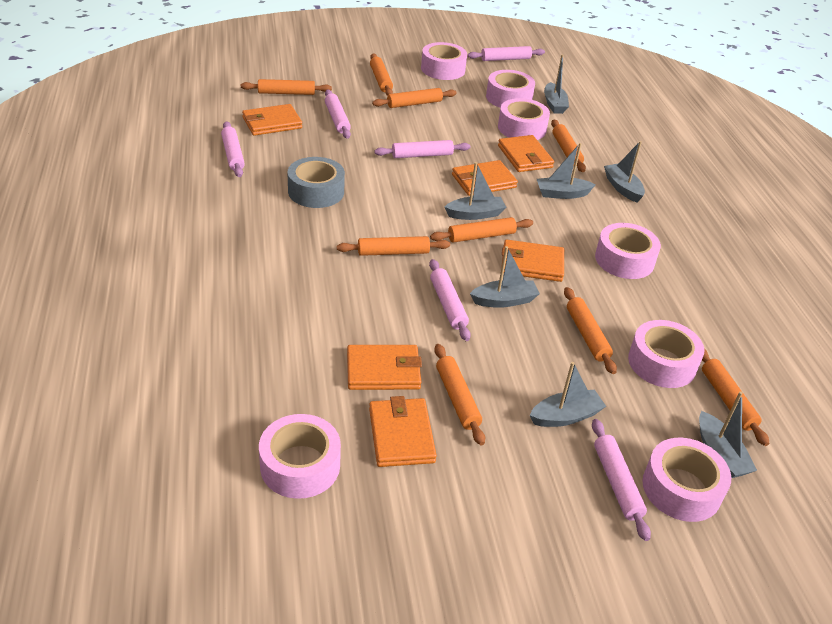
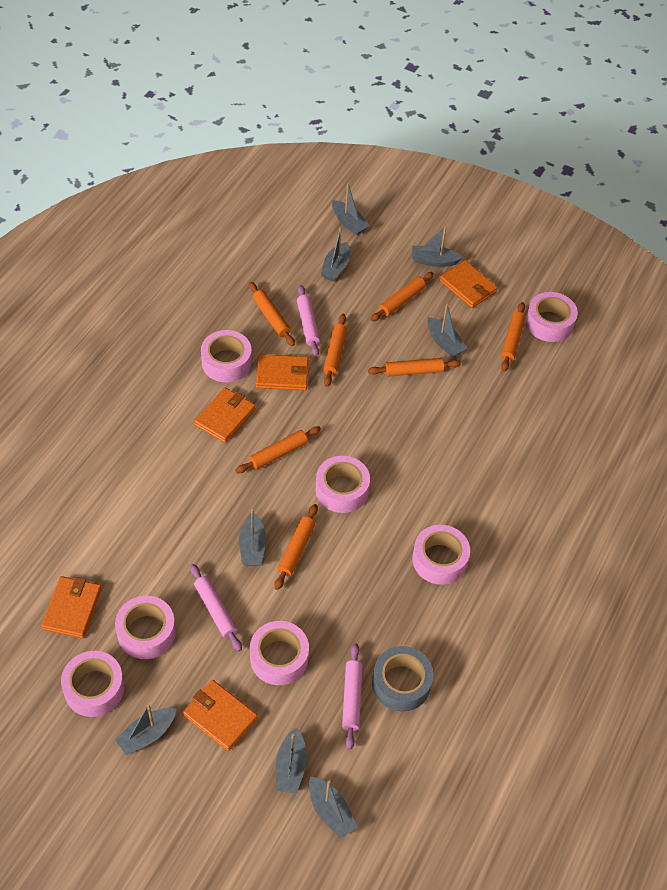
grey boat: [445,162,507,220] [470,246,540,308] [530,362,606,427] [537,143,596,199] [544,54,569,114] [604,141,645,202] [699,391,757,478] = 7 -> [115,703,176,755] [239,509,266,566] [276,727,307,794] [309,776,358,839] [321,227,350,282] [332,183,369,235] [411,226,463,267] [427,303,467,357] = 8
orange rolling pin: [241,79,332,95] [337,236,450,256] [370,53,393,96] [372,88,457,108] [430,217,533,243] [434,344,485,445] [551,120,586,172] [564,287,617,374] [702,349,769,446] = 9 -> [235,426,321,473] [249,282,295,346] [274,504,318,590] [323,314,347,387] [368,358,461,377] [370,272,434,322] [501,302,526,372] = 7
orange wallet: [242,104,302,136] [347,345,422,390] [369,396,437,467] [452,160,518,196] [498,135,554,172] [501,239,564,282] = 6 -> [41,576,102,639] [183,680,258,751] [194,388,256,443] [256,354,310,391] [439,260,498,308] = 5
pink rolling pin: [221,122,245,177] [325,89,351,139] [374,140,470,158] [429,259,471,341] [468,46,545,61] [592,419,651,541] = 6 -> [190,564,242,651] [297,285,320,357] [342,643,363,750] = 3

